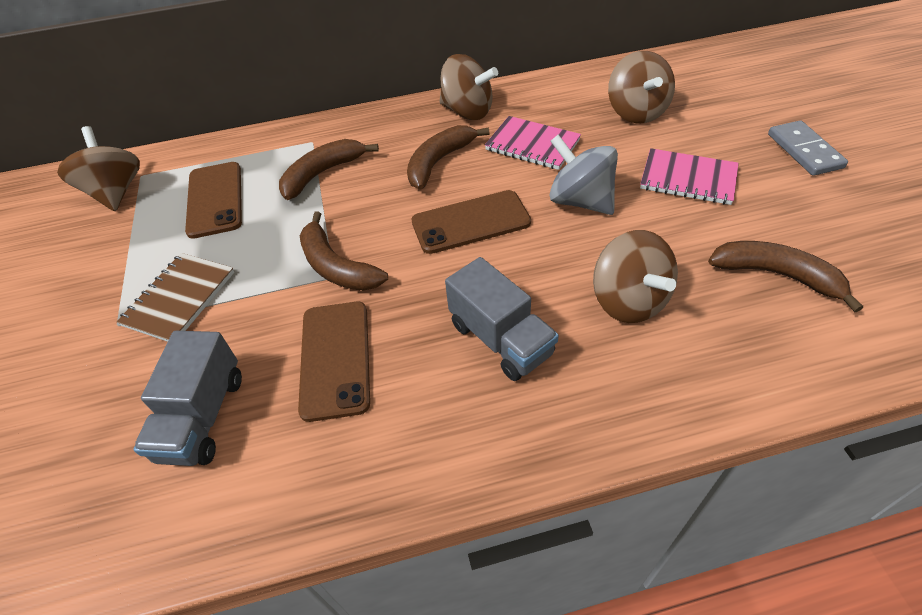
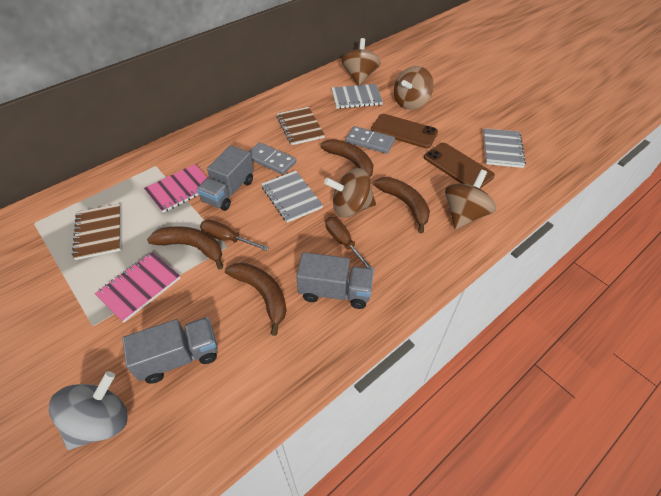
brown notebook: [117,253,234,342] = 1 -> [72,204,121,260] [277,107,325,145] = 2
brown phone: [185,162,242,239] [298,302,370,422] [412,190,531,254] = 3 -> [371,114,438,148] [424,143,495,189] = 2
brown screwdriver: none = 0 -> [200,220,269,251] [325,217,374,270] = 2
grey domino: [768,120,848,176] = 1 -> [248,142,296,175] [345,126,395,154] = 2
grey notebook: none = 0 -> [262,171,323,223] [332,84,383,109] [483,128,526,168] = 3
grey truck: [134,331,242,466] [445,257,559,381] = 2 -> [122,317,218,384] [196,145,254,211] [296,252,374,309] = 3

